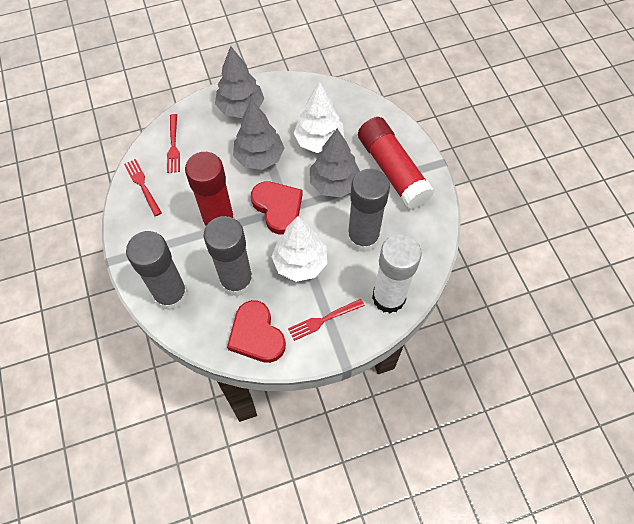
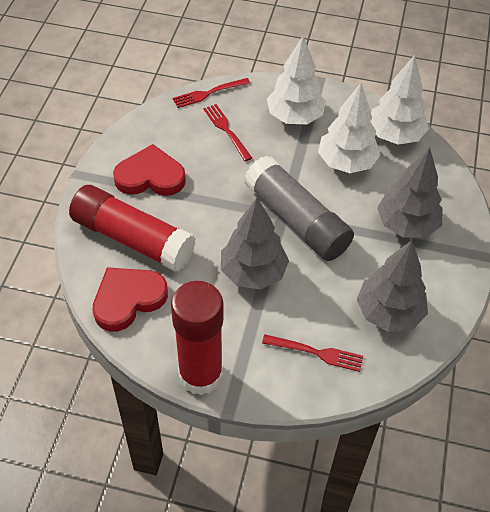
grey glue stick: [126,231,188,311] [204,216,254,297] [347,169,390,253] = 3 -> [244,155,354,261] = 1
white glue stick: [372,234,422,313] = 1 -> none = 0
white tree: [272,216,327,282] [294,82,344,153] = 2 -> [267,36,326,124] [318,83,380,173] [370,55,429,145] = 3

